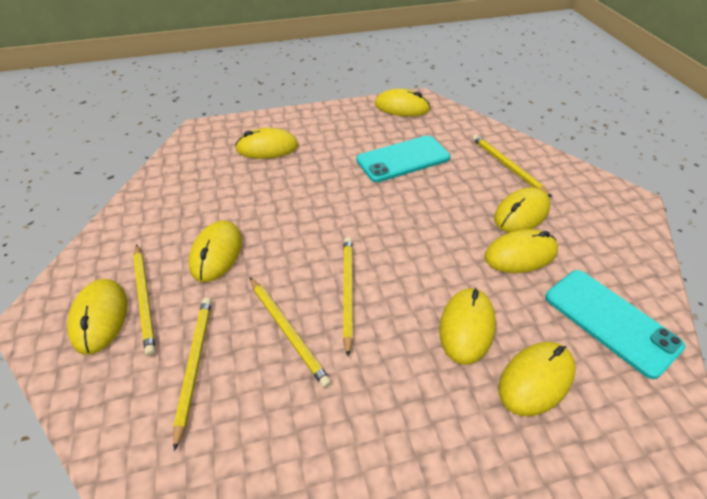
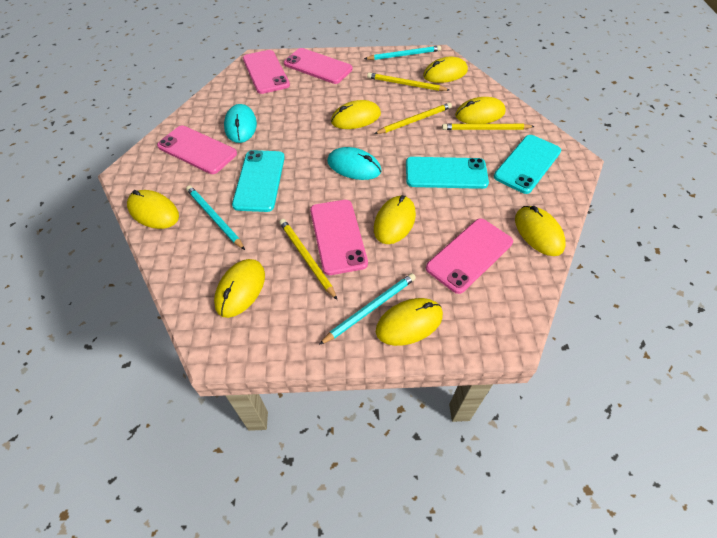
pink phone: none = 0 -> [157,126,237,174] [243,50,290,94] [284,48,352,84] [310,200,368,275] [426,218,513,294] = 5
turquoise mouse: none = 0 -> [224,104,257,143] [327,147,382,180] = 2
turquoise pencil: none = 0 -> [186,185,245,250] [319,273,416,345] [364,45,441,60] = 3
turquoise phone: [356,135,450,182] [545,270,685,379] = 2 -> [232,150,285,212] [406,157,489,189] [494,135,561,194] = 3
yellow pencil: [133,244,156,356] [173,297,212,451] [250,277,331,388] [343,237,353,356] [472,135,552,197] = 5 -> [279,219,337,300] [367,73,450,91] [374,103,452,134] [442,124,535,130] = 4

